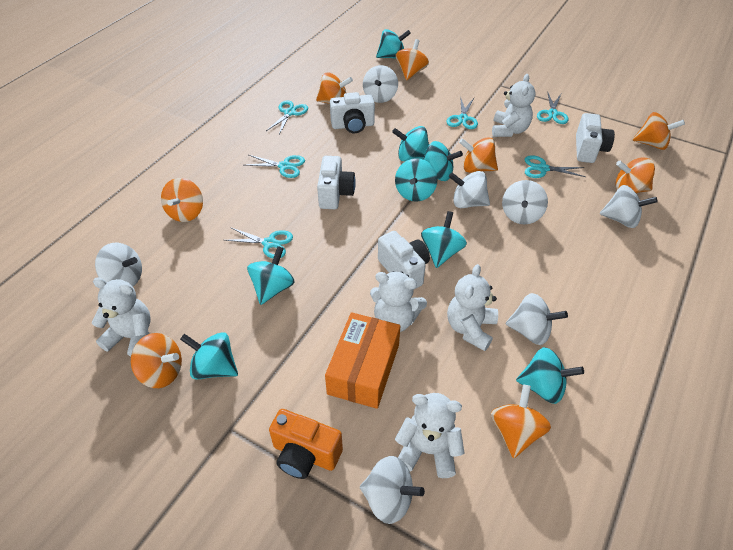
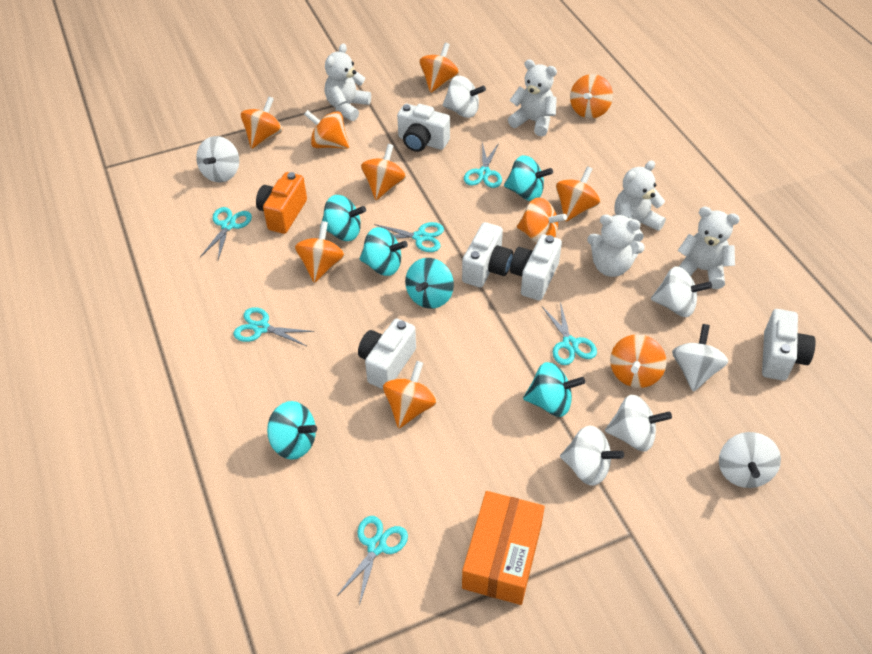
orange spinning top: [131,333,182,388] [161,178,203,222] [316,72,353,104] [396,39,429,80] [459,137,498,173] [491,384,551,458] [615,157,655,193] [633,112,685,150] = 8 -> [241,96,283,149] [295,221,344,283] [304,110,349,149] [361,144,406,200] [383,361,437,428] [420,43,459,93] [517,198,567,243] [556,166,600,222] [570,74,613,119] [610,334,666,388] = 10
turquoise spinning top: [180,332,238,380] [247,246,295,305] [376,29,411,59] [392,126,429,161] [395,158,437,202] [421,211,467,268] [423,141,463,181] [516,347,584,404] = 8 -> [267,401,317,460] [320,195,366,241] [359,227,408,276] [405,258,454,309] [504,155,553,201] [523,362,585,417] = 6
white camera: [317,156,356,209] [330,92,375,133] [378,231,430,289] [576,113,615,163] = 4 -> [358,319,416,389] [397,104,450,152] [462,222,513,288] [510,234,562,301] [762,309,816,381] = 5

